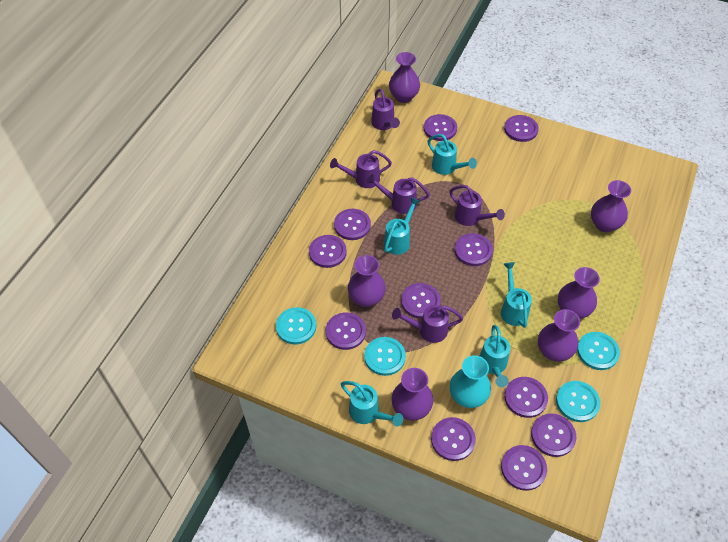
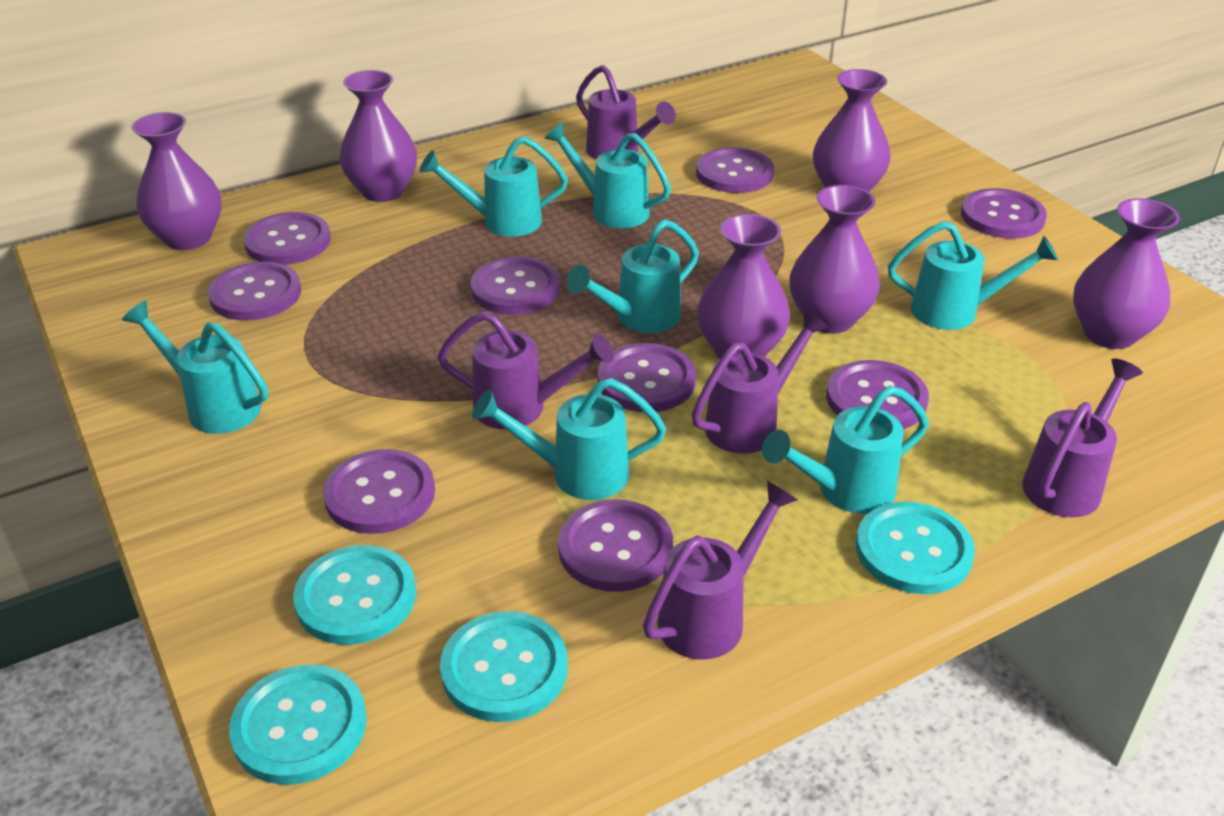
purple button: [309,235,347,268] [326,312,366,350] [334,209,371,240] [401,283,441,319] [424,114,457,141] [431,417,476,461] [455,233,493,266] [501,445,547,491] [504,115,539,142] [504,377,548,418] [531,414,576,457] = 11 -> [208,262,301,321] [243,212,331,265] [323,449,435,534] [470,257,560,315] [558,499,673,592] [598,343,696,412] [696,147,774,193] [826,360,929,429] [961,188,1047,239] = 9
turquoise vase: [450,355,491,408] = 1 -> none = 0
turquoise watering can: [341,381,403,427] [384,197,421,255] [428,134,477,175] [479,325,510,387] [501,262,532,328] = 5 -> [122,300,268,434] [420,136,568,237] [472,378,666,500] [545,122,671,228] [567,219,699,333] [762,386,929,514] [888,221,1058,330] = 7

